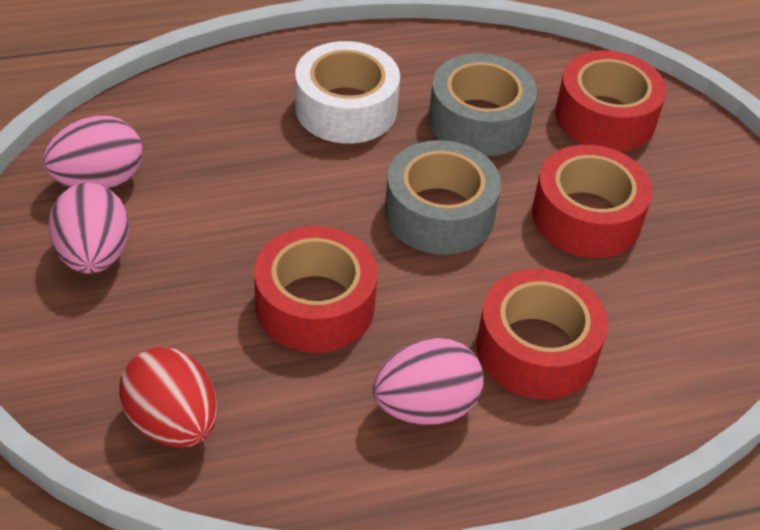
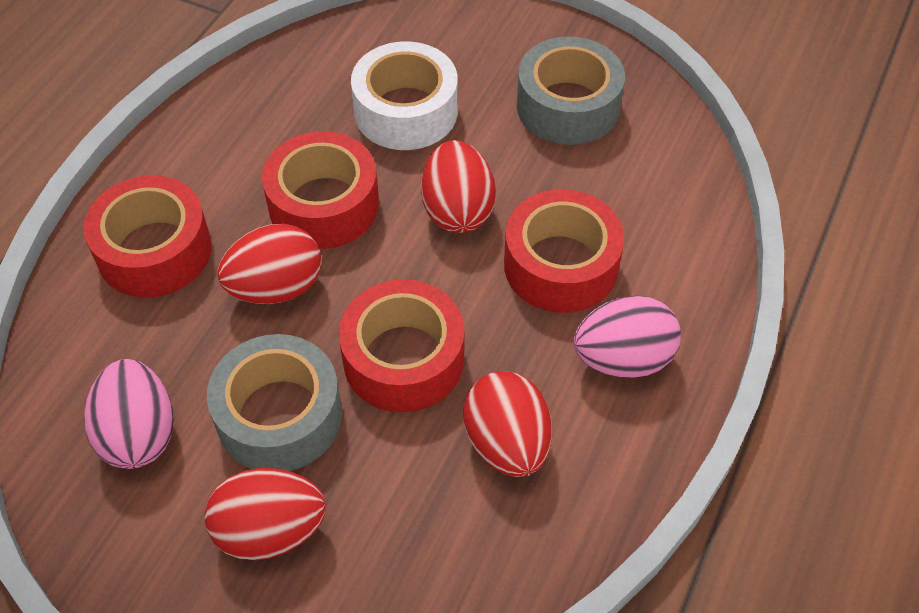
pink egg: [43,116,143,189] [48,183,129,273] [372,338,483,425] = 3 -> [84,359,174,469] [573,296,681,378] = 2
red egg: [119,347,217,447] = 1 -> [205,468,326,560] [217,224,321,304] [421,140,496,233] [463,371,552,477] = 4

